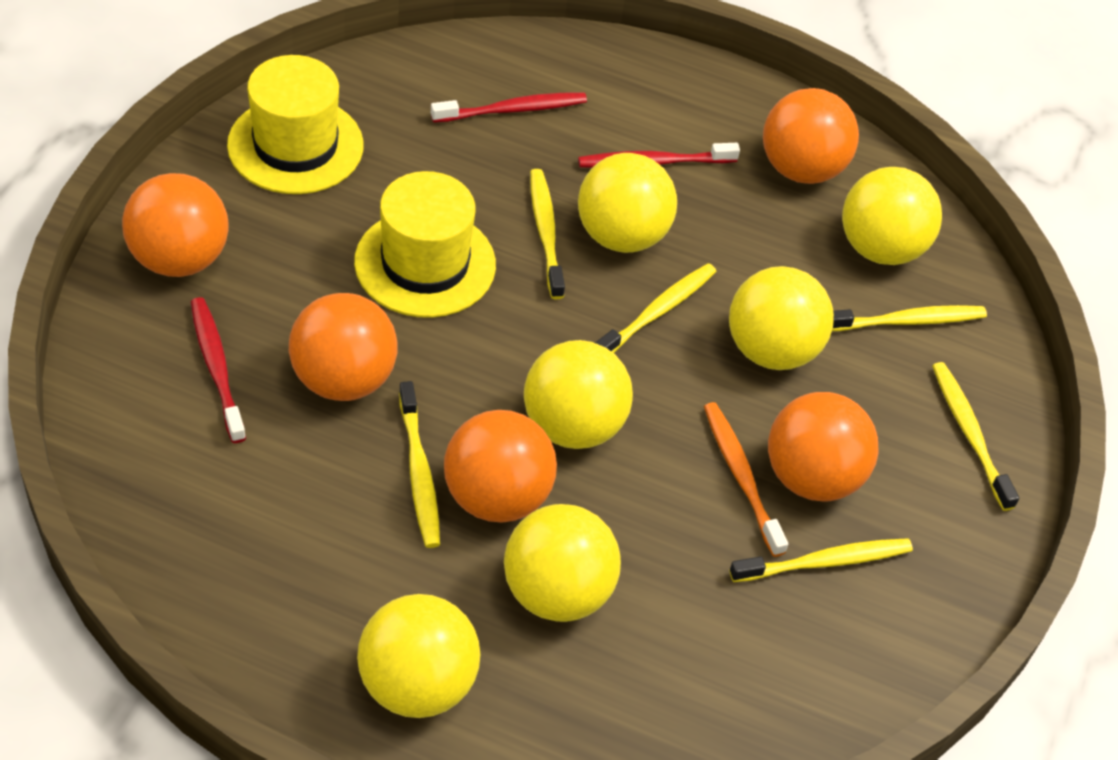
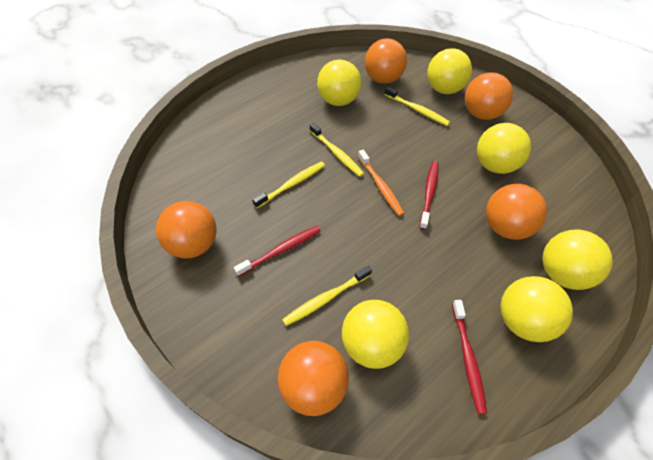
yellow hat: [227,55,364,194] [354,171,496,318] = 2 -> none = 0
yellow toothbrush: [399,381,440,548] [530,169,565,299] [595,263,716,353] [730,538,913,582] [832,305,987,331] [932,362,1019,511] = 6 -> [252,162,325,208] [282,266,372,326] [310,123,364,177] [384,86,450,126] = 4

